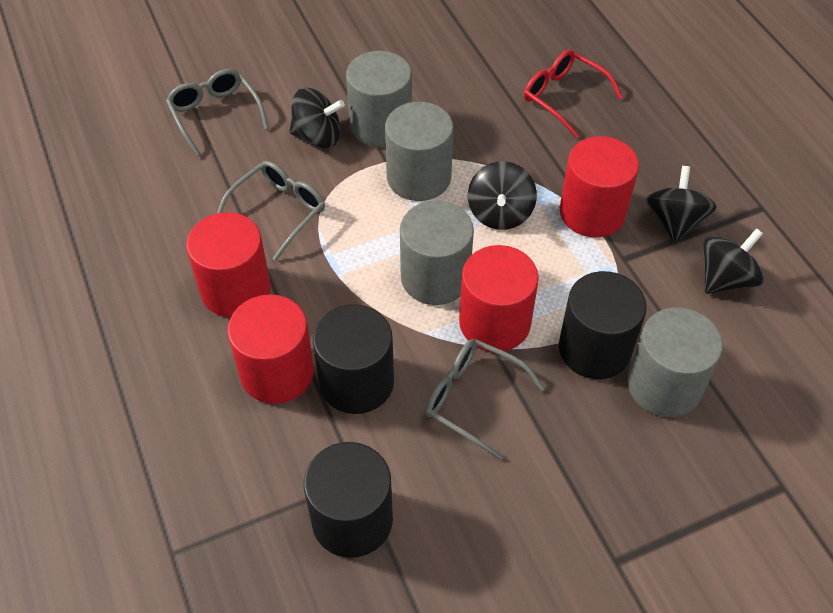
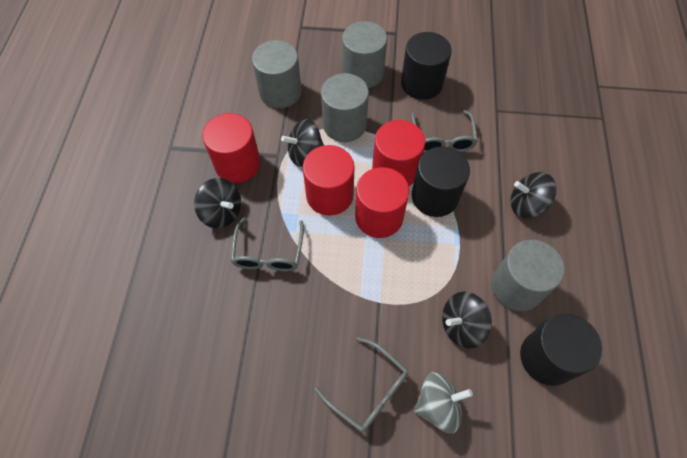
grey spinning top: none = 0 -> [414,372,473,434] = 1
red glasses: [524,49,623,138] = 1 -> none = 0

